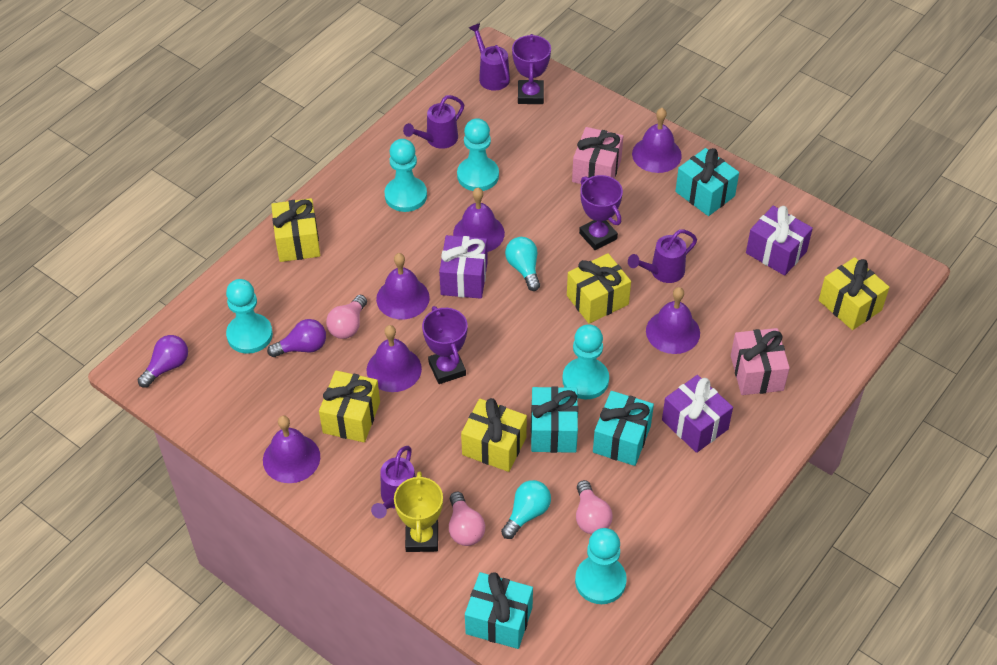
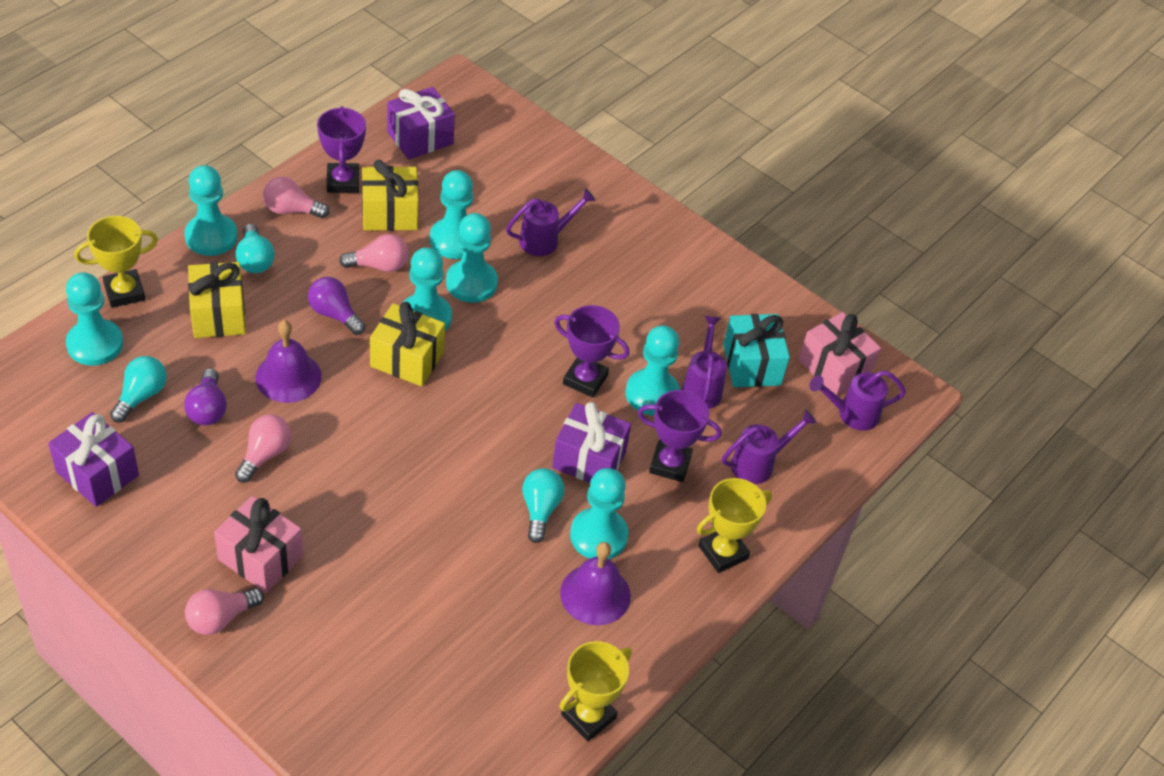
pink light bulb: [326,295,367,339] [449,492,485,546] [576,480,613,535] = 3 -> [185,588,264,635] [235,414,291,483] [263,177,330,218] [339,234,408,272] = 4
purple bell: [263,416,320,483] [367,325,422,392] [376,253,430,319] [453,187,505,252] [632,108,682,173] [646,287,700,354] = 6 -> [255,320,322,403] [560,542,631,625] = 2
turquoise gift: [465,572,533,649] [531,386,578,453] [593,391,654,466] [675,148,739,216] = 4 -> [723,314,790,388] = 1
turquoise light bulb: [501,480,551,539] [505,237,540,291] = 2 -> [110,356,167,423] [236,224,275,273] [522,468,565,543] = 3
turquoise pawn: [226,279,273,354] [384,139,427,212] [457,118,499,191] [562,324,609,399] [575,528,627,604] = 5 -> [66,272,123,366] [184,165,238,256] [402,247,452,331] [429,170,473,259] [446,213,498,303] [570,468,628,559] [625,325,680,415] = 7
yellow gift: [271,198,320,262] [319,371,380,442] [461,398,527,472] [567,253,631,324] [819,257,889,330] = 5 -> [188,262,246,338] [362,160,418,231] [370,302,445,387] = 3
yellow trophy: [394,472,443,552] = 1 -> [74,216,158,308] [559,641,632,741] [697,478,772,573] = 3

